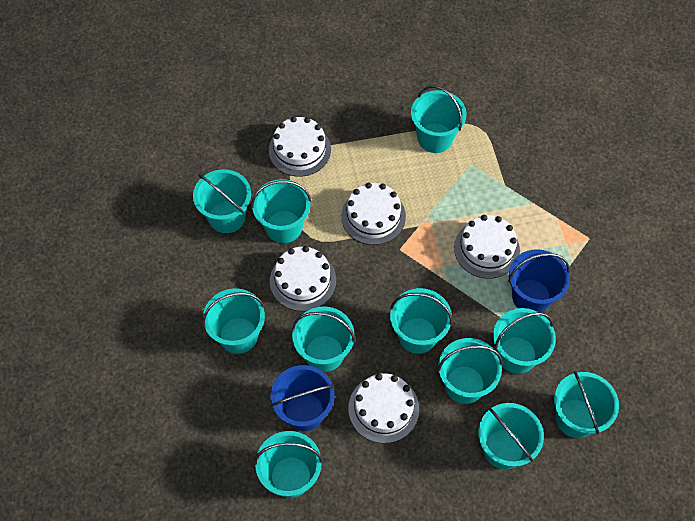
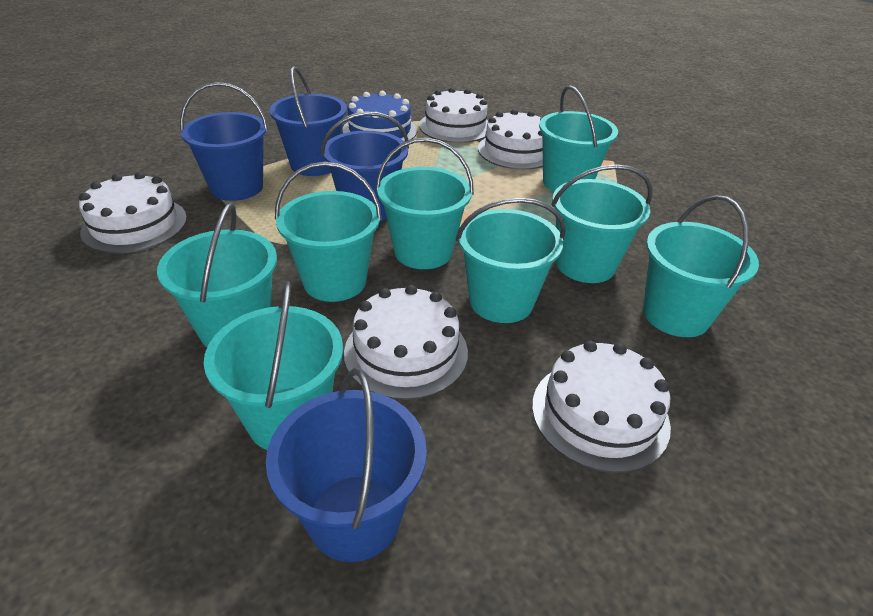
blue bucket: [271,365,335,431] [508,249,570,313] = 2 -> [180,82,268,201] [266,368,427,562] [269,66,347,176] [321,111,409,221] = 4
blue cake: none = 0 -> [342,91,417,142] = 1
turquoise bucket: [193,169,251,233] [202,288,265,354] [251,179,311,243] [254,431,323,498] [292,306,355,372] [390,288,453,354] [411,85,467,153] [437,338,503,404] [478,403,544,469] [493,308,556,374] [554,371,619,438] = 11 -> [157,203,277,347] [204,281,343,450] [275,161,382,302] [376,137,474,269] [456,198,566,323] [539,85,618,192] [551,164,652,283] [643,195,759,337] = 8

